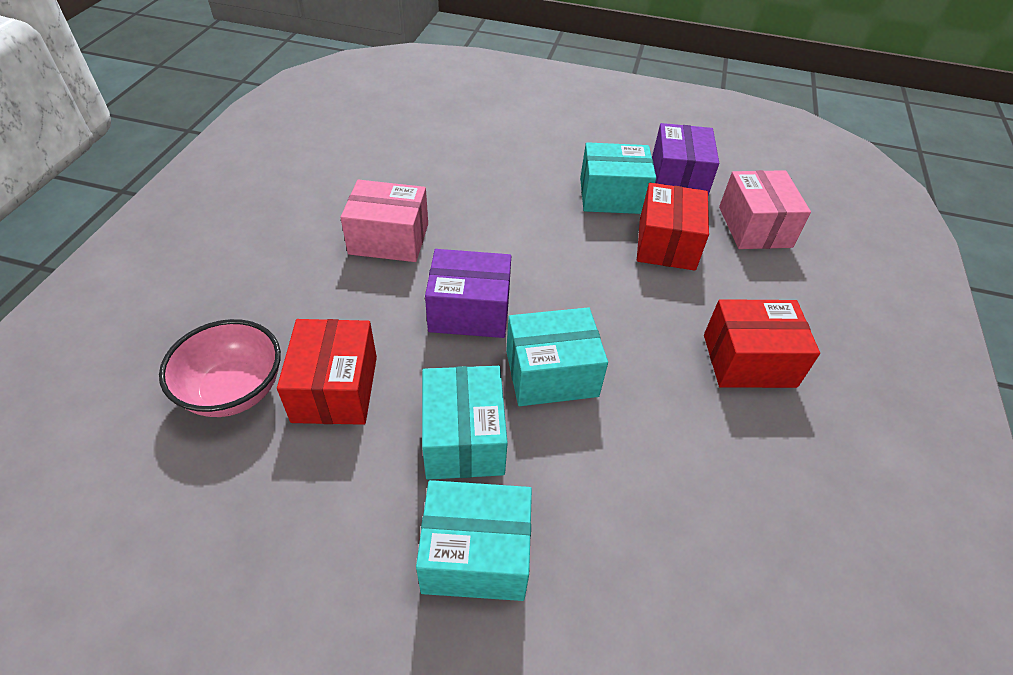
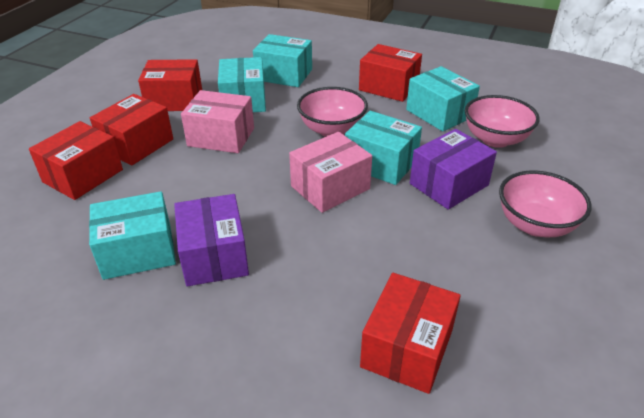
pink bowl: [159,319,281,417] = 1 -> [297,87,368,137] [465,95,540,148] [499,170,592,237] = 3
red box: [277,319,377,425] [637,183,709,271] [704,299,820,388] = 3 -> [29,121,123,200] [90,94,173,166] [138,59,202,111] [359,44,422,102] [360,273,461,394] = 5
turquoise box: [416,480,532,601] [422,366,508,480] [506,307,608,406] [580,142,656,214] = 4 -> [89,191,176,280] [218,57,266,112] [253,34,312,87] [345,111,422,185] [406,66,480,131] = 5

